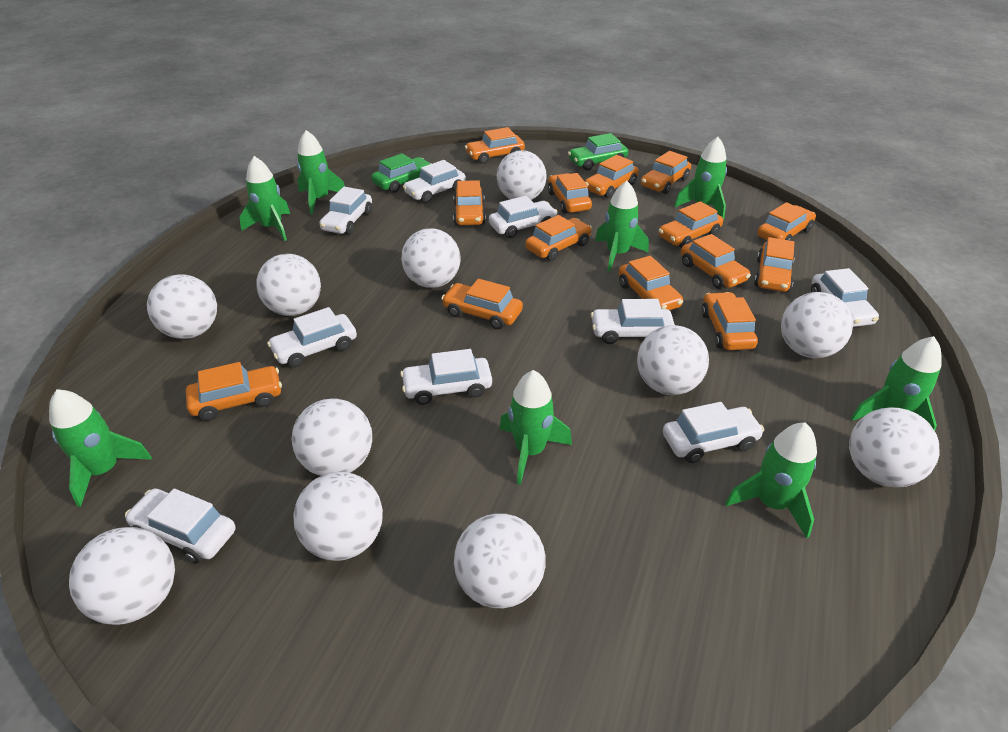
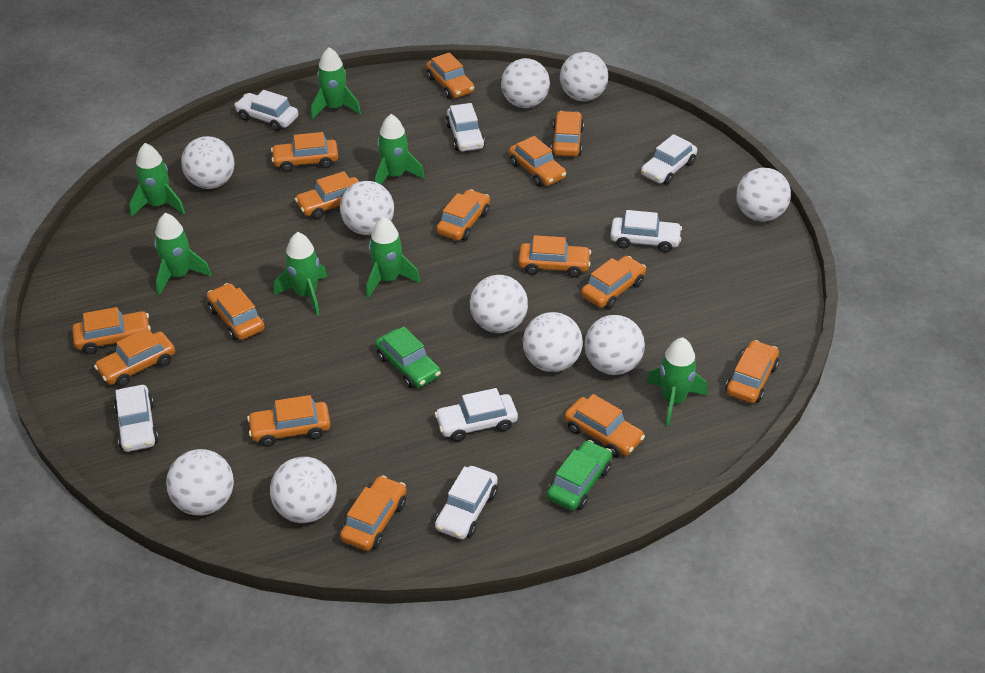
green rocket: [49,389,152,507] [240,156,290,241] [297,130,345,214] [499,370,572,485] [595,181,649,271] [674,137,727,220] [725,422,817,538] [851,336,941,431] = 8 -> [129,143,185,217] [154,213,212,296] [274,232,327,316] [311,47,361,119] [366,217,420,298] [375,114,425,184] [646,337,707,427] = 7
orange car: [186,362,282,421] [441,279,523,329] [453,180,486,225] [465,127,525,164] [525,215,592,261] [548,173,592,213] [585,155,639,198] [619,256,683,310] [641,151,691,194] [658,201,723,248] [681,234,751,289] [701,292,758,350] [754,237,795,292] [757,202,816,241] = 14 -> [72,307,151,354] [94,328,175,387] [207,283,265,340] [247,395,330,447] [271,132,338,172] [295,171,359,220] [340,475,406,551] [426,52,474,99] [436,189,490,241] [509,136,566,187] [518,235,591,278] [551,111,584,157] [565,394,645,457] [581,256,646,309] [726,340,779,403] = 15
white ball: [69,527,175,625] [147,274,217,339] [256,254,321,316] [292,398,372,476] [293,472,383,561] [401,228,461,288] [454,513,546,608] [497,150,547,200] [637,325,709,395] [781,292,853,358] [849,407,940,488] = 11 -> [166,449,234,516] [181,136,235,189] [270,457,337,523] [340,181,394,235] [470,275,528,333] [501,58,550,108] [523,312,583,372] [560,52,608,101] [584,315,645,375] [736,168,791,222] = 10
white car: [125,488,236,563] [267,307,357,368] [319,187,372,234] [400,349,492,405] [403,160,466,203] [489,196,558,238] [591,299,675,344] [663,402,764,463] [811,268,879,327] = 9 -> [114,385,159,452] [234,90,298,131] [435,388,518,442] [435,466,498,539] [446,103,485,151] [610,210,682,253] [641,134,697,185] = 7

